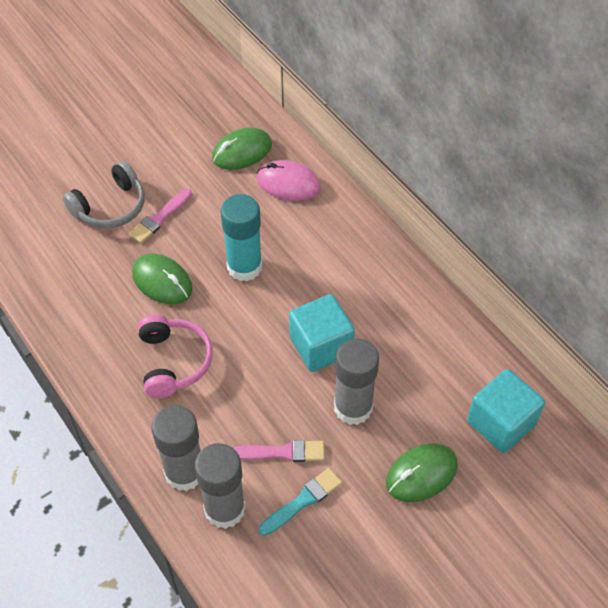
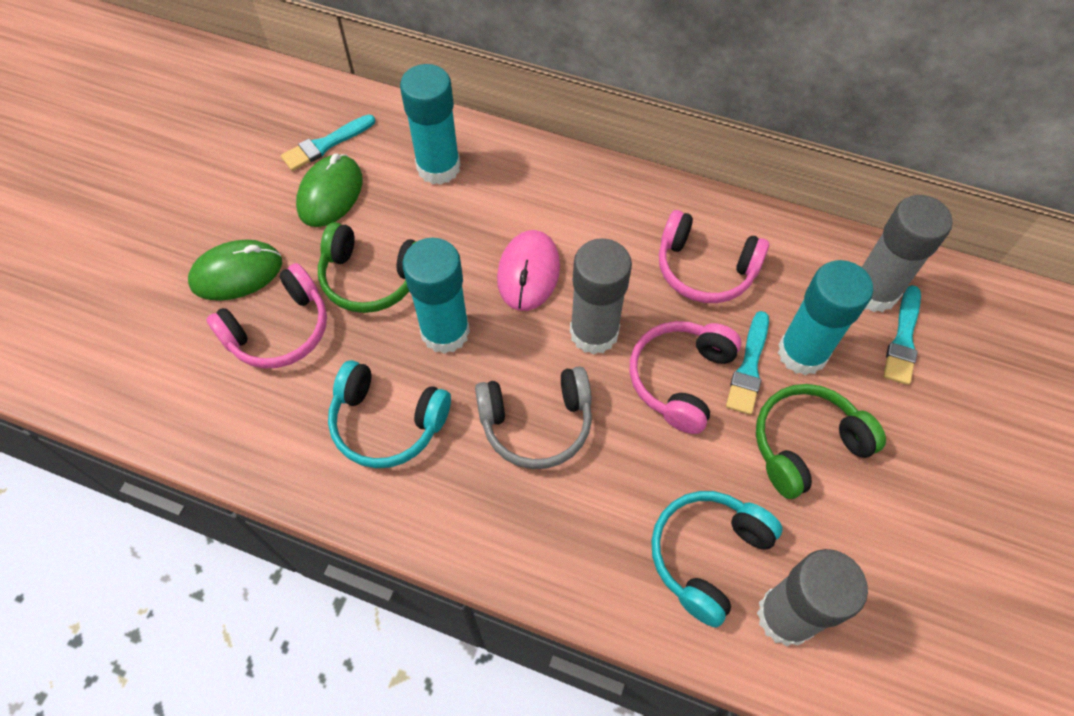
green headphones: none = 0 -> [318,222,417,313] [756,384,886,499] = 2
green mouse: [132,254,192,304] [212,128,272,170] [386,443,458,502] = 3 -> [188,239,282,301] [296,154,363,227] = 2
pink brush: [129,189,192,243] [233,440,325,462] = 2 -> none = 0
pink headphones: [138,315,213,398] = 1 -> [206,263,327,368] [630,321,742,434] [659,210,769,303] = 3
turquoise brush: [259,468,342,536] = 1 -> [281,114,375,171] [726,311,769,415] [883,285,921,385] = 3
turquoise cube: [289,294,355,372] [467,369,545,453] = 2 -> none = 0
turquoise glue stick: [220,194,262,281] = 1 -> [400,64,460,185] [402,238,470,354] [778,260,873,375] = 3
turquoise headphones: none = 0 -> [328,360,451,468] [651,491,783,628] = 2

